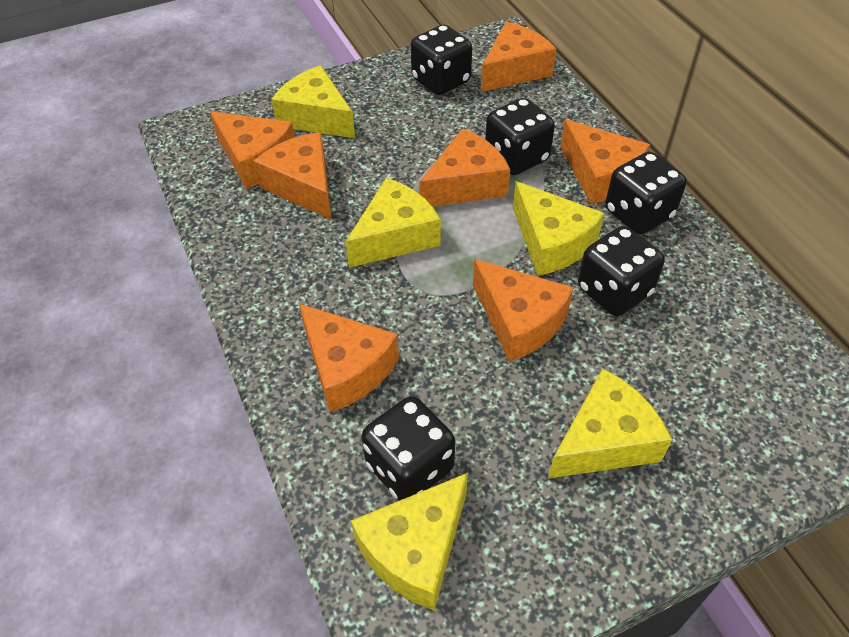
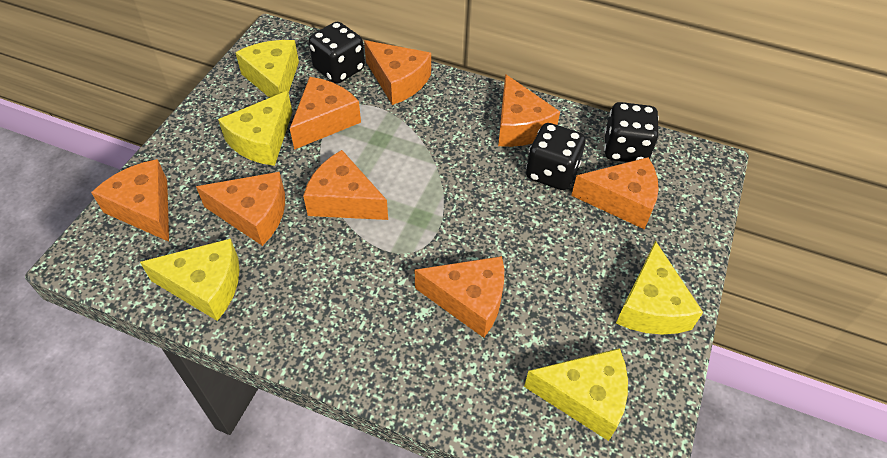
black dice: [361,396,455,501] [411,25,472,95] [485,98,555,175] [578,226,665,316] [605,152,686,235] = 5 -> [309,22,365,84] [526,123,586,190] [604,102,659,162] = 3
orange cheese: [210,111,295,189] [253,132,332,220] [299,304,399,412] [419,128,510,207] [473,259,574,362] [481,22,556,92] [560,119,650,204] = 7 -> [91,159,169,242] [196,172,285,246] [290,77,361,150] [303,150,388,220] [364,40,431,105] [415,256,504,338] [498,74,560,147] [571,157,659,229] = 8

